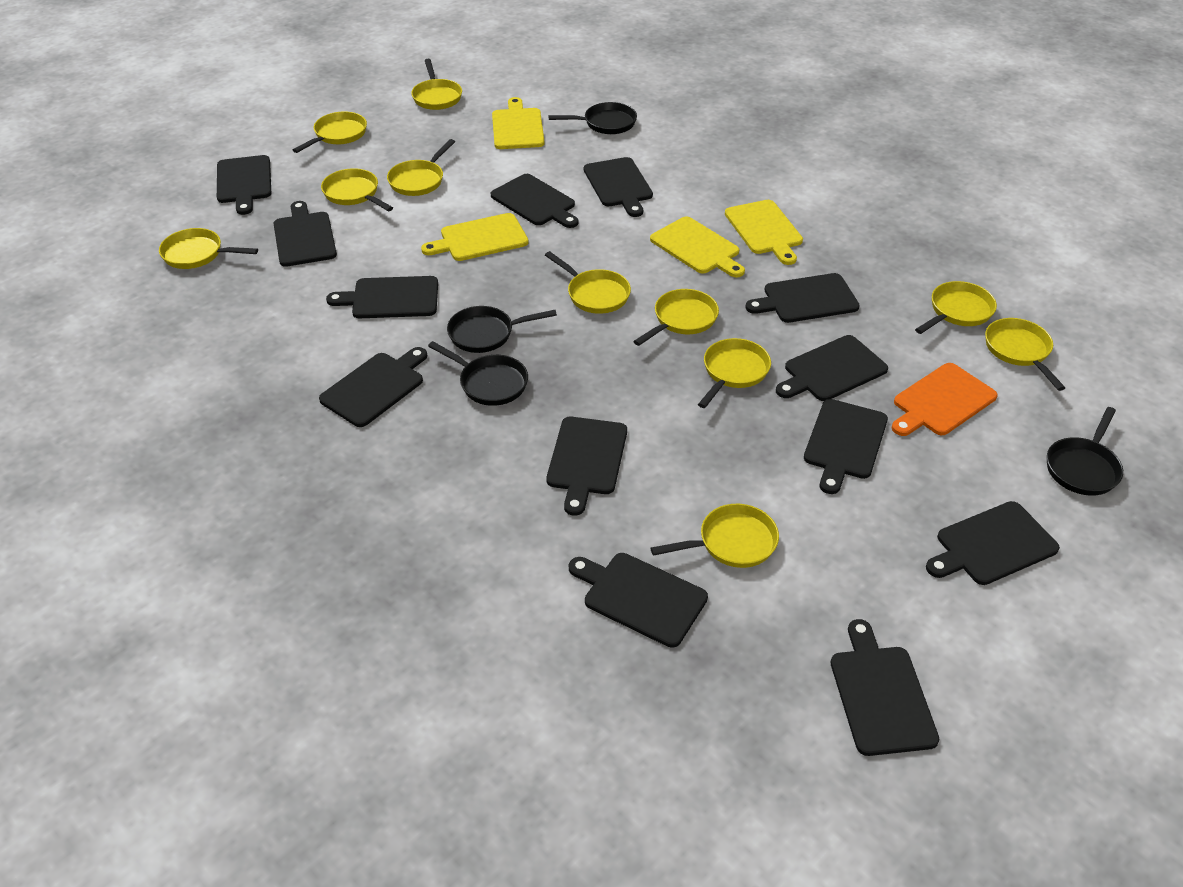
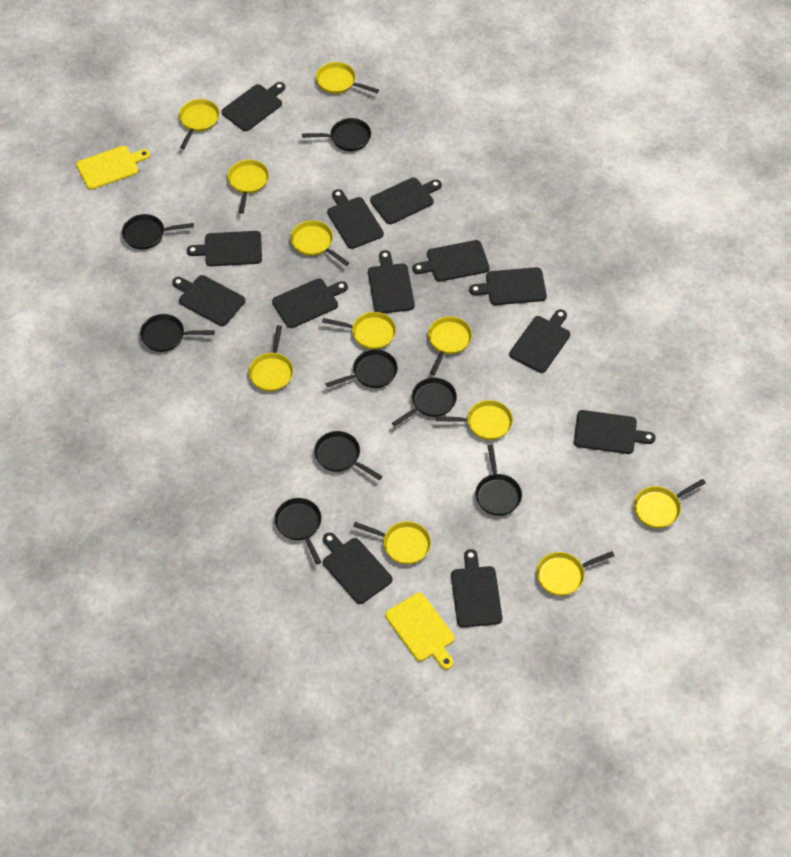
black pan: [428,341,528,406] [447,306,557,353] [548,102,637,134] [1047,407,1123,496] = 4 -> [122,214,194,250] [140,314,215,352] [274,498,322,565] [302,118,371,151] [314,431,382,480] [325,349,398,388] [392,377,457,427] [475,444,522,516] = 8
orange cutting board: [892,363,998,436] = 1 -> none = 0
yellow cutting board: [421,213,529,261] [492,97,545,149] [650,216,745,277] [725,200,803,265] = 4 -> [77,146,151,190] [386,593,455,669] = 2

